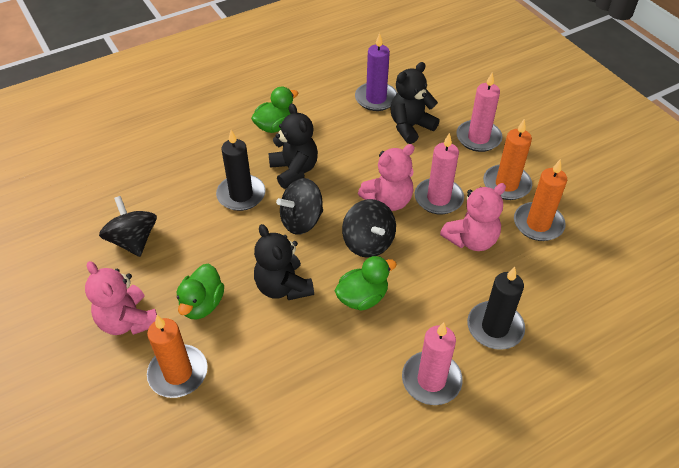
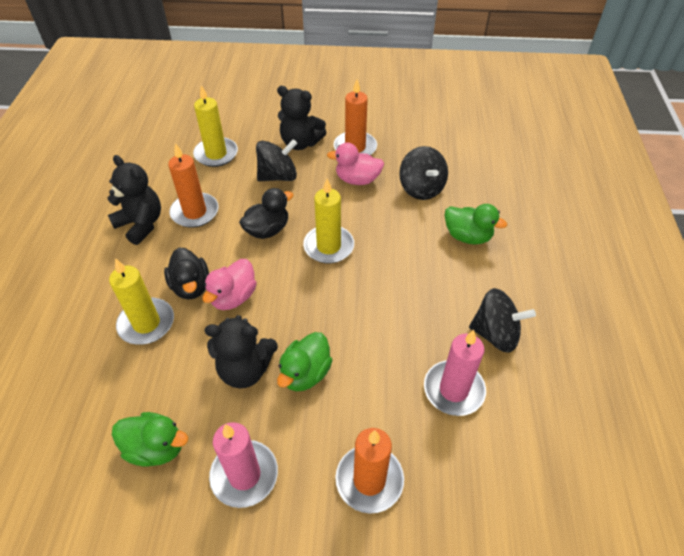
black candle: [216,130,266,211] [467,267,525,350] = 2 -> none = 0
black duck: none = 0 -> [164,248,209,300] [239,188,294,239] = 2
pink candle: [402,322,463,405] [415,133,464,214] [456,72,502,152] = 3 -> [209,422,278,508] [424,330,486,416] = 2
pink duck: none = 0 -> [203,259,257,310] [327,142,384,185] = 2
pink teddy bear: [85,261,157,335] [358,144,415,211] [440,183,506,251] = 3 -> none = 0
purple candle: [355,33,397,111] = 1 -> none = 0
yellow candle: none = 0 -> [109,258,174,345] [193,85,238,167] [303,179,354,263] = 3

